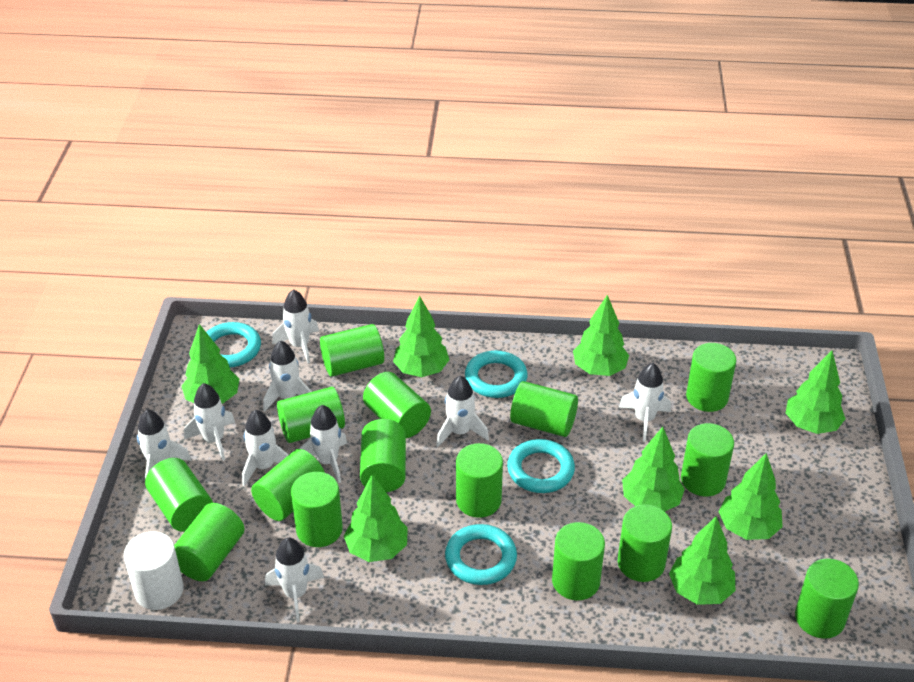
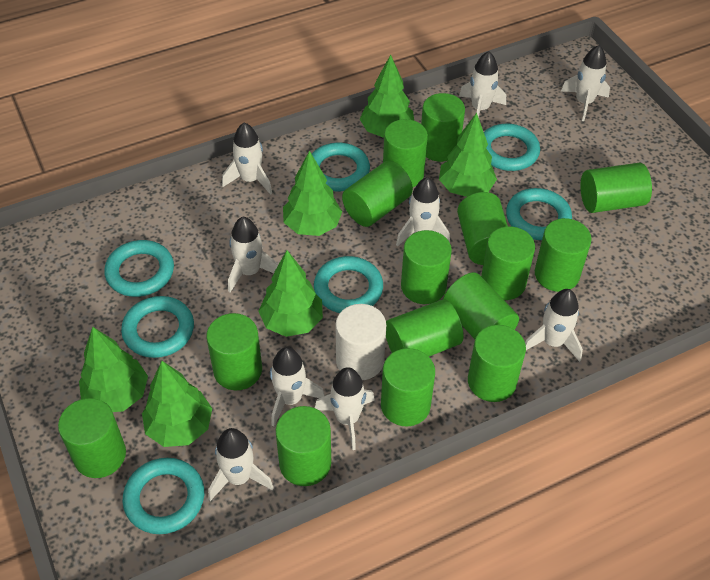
green tree: [182,324,239,404] [344,474,408,562] [393,295,449,377] [573,295,629,376] [622,427,685,511] [669,516,735,605] [719,453,783,540] [786,351,846,434] = 8 -> [79,327,148,412] [142,361,212,447] [259,250,323,337] [283,151,342,236] [360,55,414,138] [439,113,497,197] = 6
turquoise ring: [206,322,261,367] [445,524,517,585] [465,351,528,398] [507,439,575,493] = 4 -> [104,240,174,297] [121,296,194,358] [123,458,204,534] [312,143,370,191] [314,256,383,313] [484,124,540,171] [506,188,572,240] = 7

